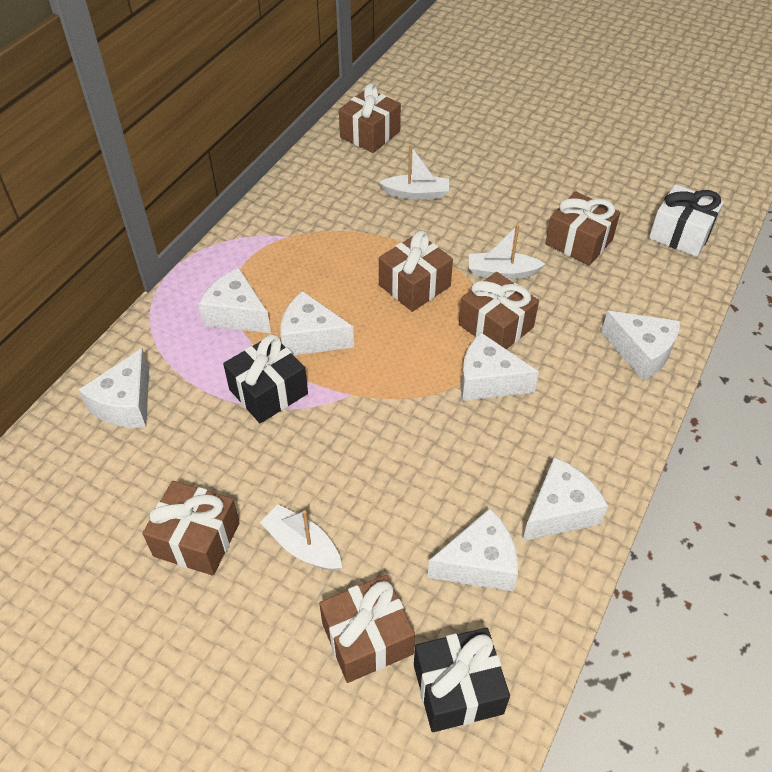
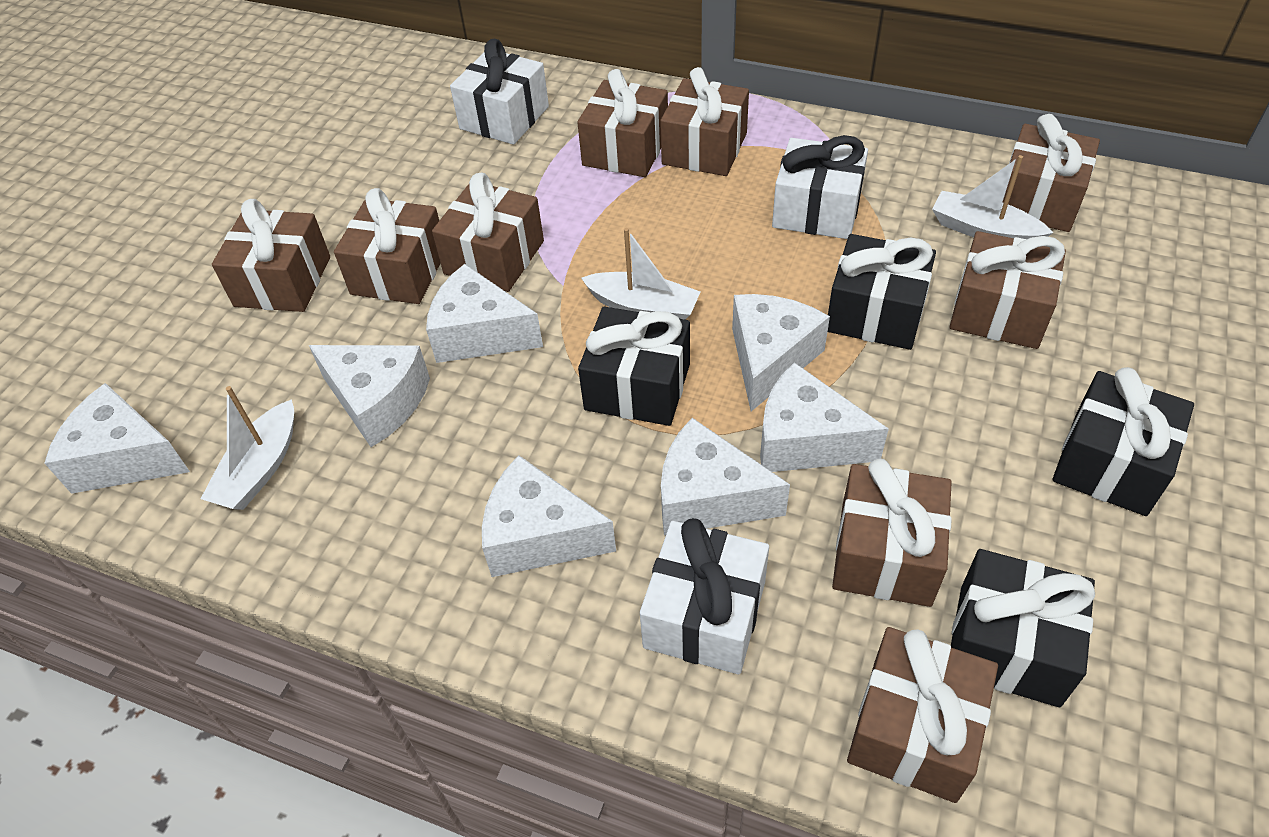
black gift: [223,334,308,423] [414,628,510,732] = 2 -> [578,307,690,426] [828,234,936,350] [951,549,1095,707] [1052,367,1194,516] = 4
brown gift: [142,481,240,576] [319,575,415,683] [339,83,401,153] [379,231,453,312] [459,272,539,349] [545,191,620,266] = 6 -> [212,199,330,312] [334,188,440,304] [432,173,544,292] [577,69,668,177] [660,67,749,176] [832,458,952,607] [847,627,998,803] [949,231,1066,349] [1003,114,1100,232] = 9
white gift: [649,184,724,257] = 1 -> [450,39,549,145] [640,518,769,674] [772,135,868,239] = 3

